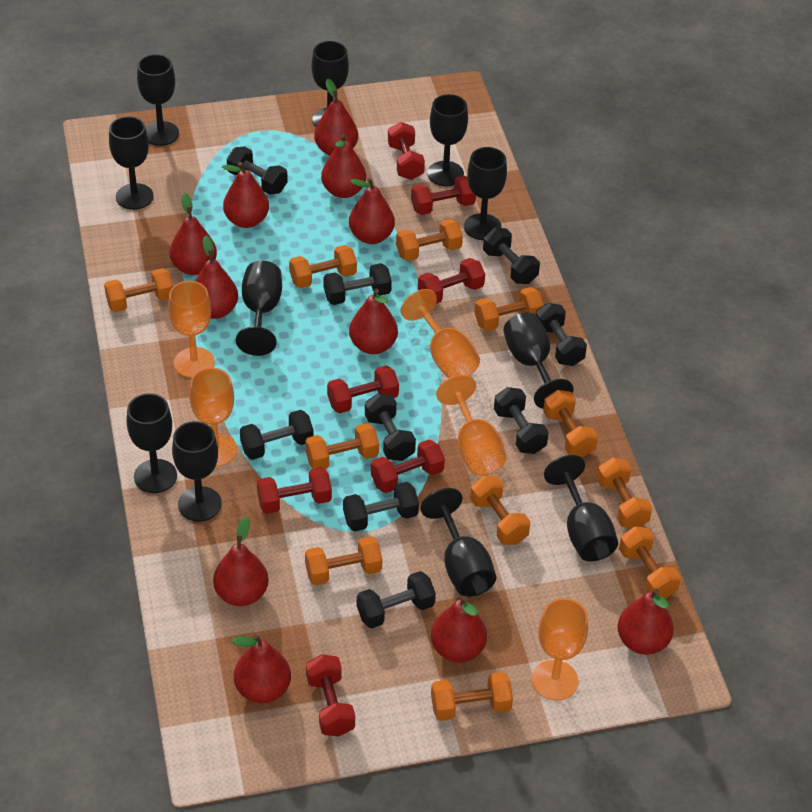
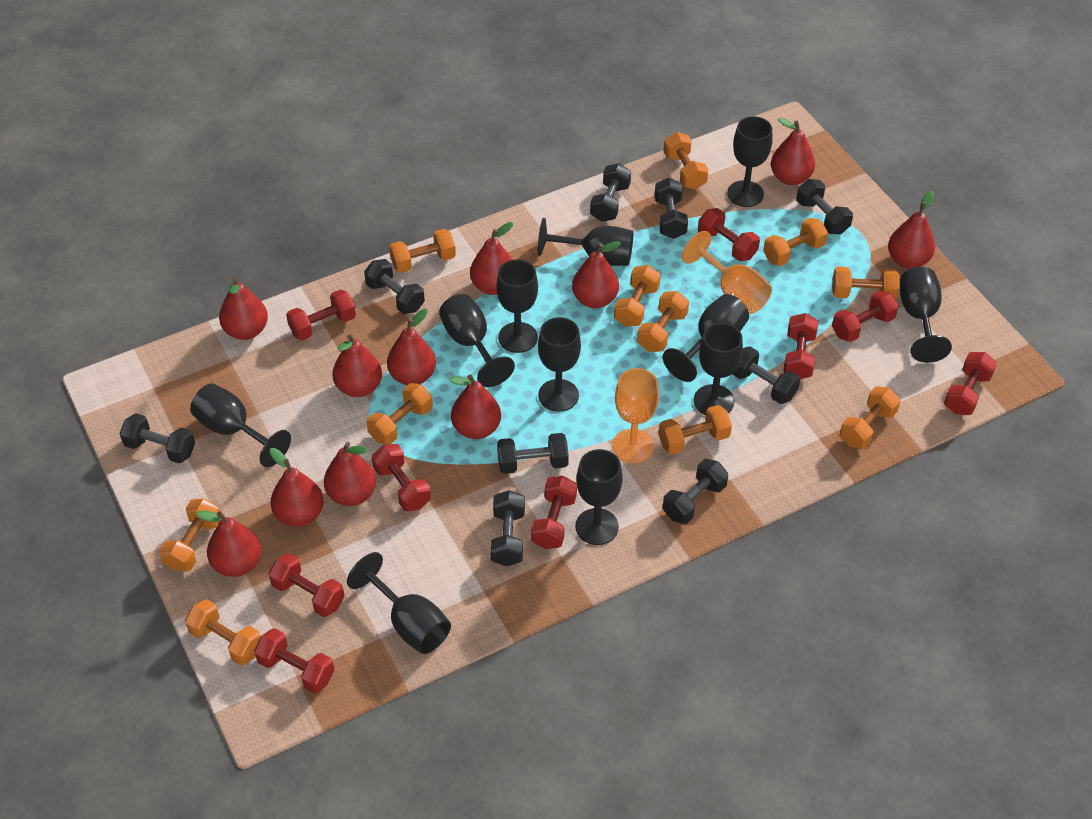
orange goblet: [168,281,215,378] [189,368,237,467] [401,289,480,378] [436,375,507,476] [532,598,588,701] = 5 -> [612,368,659,463] [682,231,772,314] = 2
red dumbbell: [257,467,332,514] [306,654,355,736] [327,366,399,413] [371,440,445,493] [388,122,425,180] [411,176,476,215] [418,258,485,304] = 7 -> [254,628,334,693] [268,553,345,617] [286,289,356,341] [372,444,431,511] [531,476,577,549] [698,208,760,261] [783,313,819,379] [832,290,899,342] [944,352,997,415] = 9

